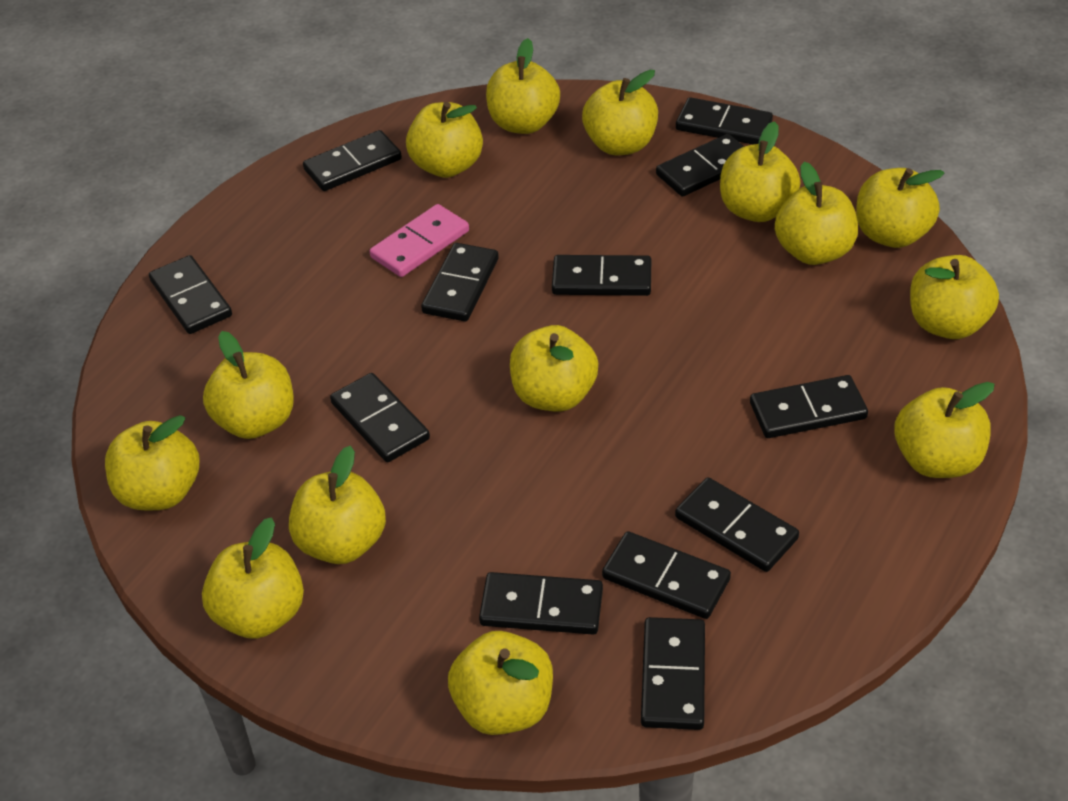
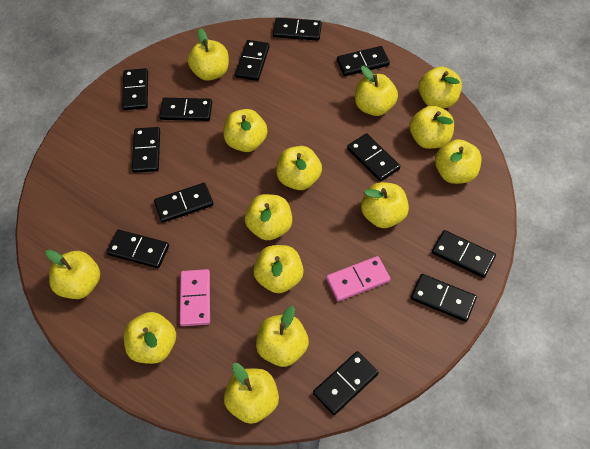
pink domino: [370,204,469,277] = 1 -> [180,269,210,326] [326,256,390,301] = 2

